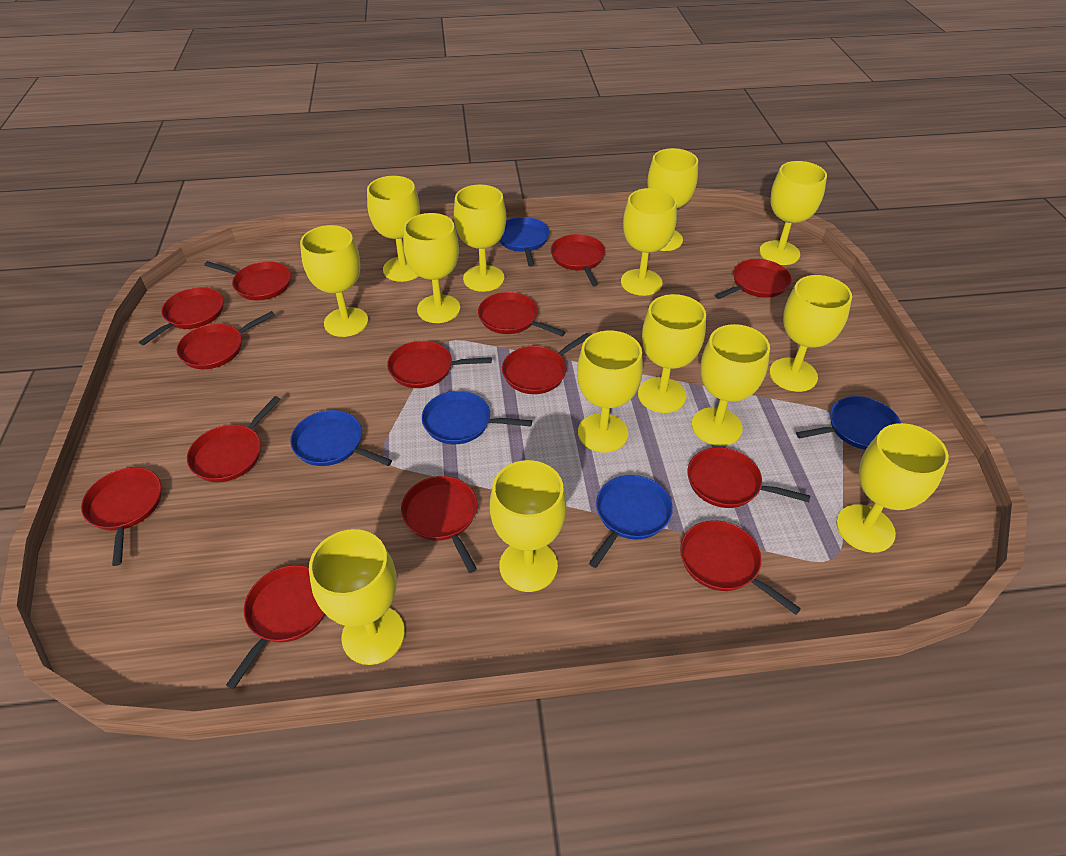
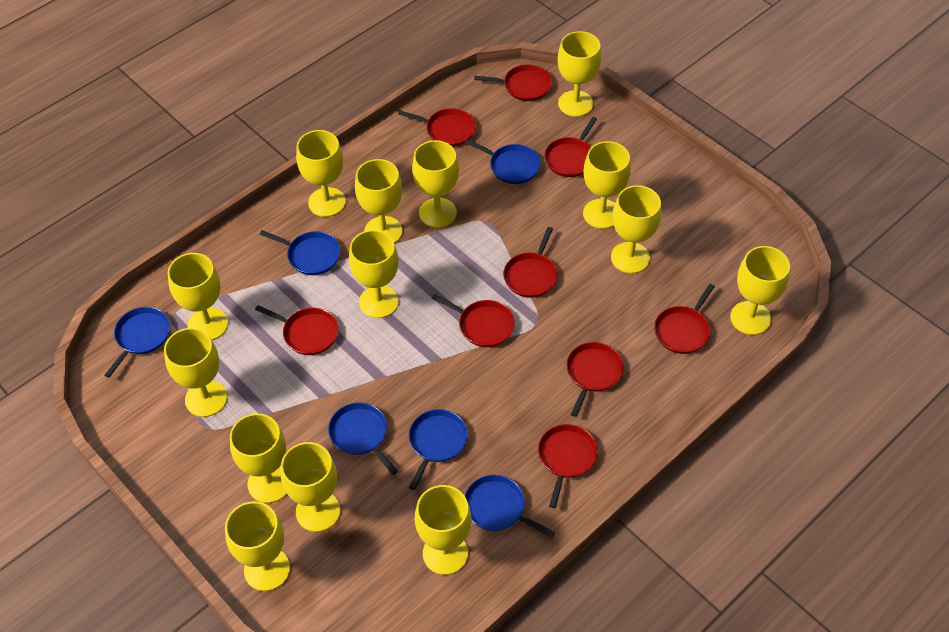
blue pan: [290,410,392,466] [422,391,532,444] [500,217,550,267] [589,475,673,568] [796,396,901,450] = 5 -> [105,307,170,378] [260,230,341,275] [328,402,398,475] [409,409,468,490] [465,139,541,184] [465,475,555,538] = 6
red pan: [81,467,162,566] [139,287,224,345] [177,311,275,369] [187,396,281,482] [204,261,291,301] [226,565,325,689] [387,341,492,388] [401,476,477,573] [478,292,566,336] [502,333,590,394] [551,234,605,286] [680,520,801,615] [688,447,810,508] [715,259,791,299] = 14 -> [255,305,339,355] [398,108,476,147] [432,294,515,347] [474,65,552,101] [503,227,557,298] [538,424,598,508] [544,117,597,177] [567,342,624,417] [654,284,715,354] = 9

